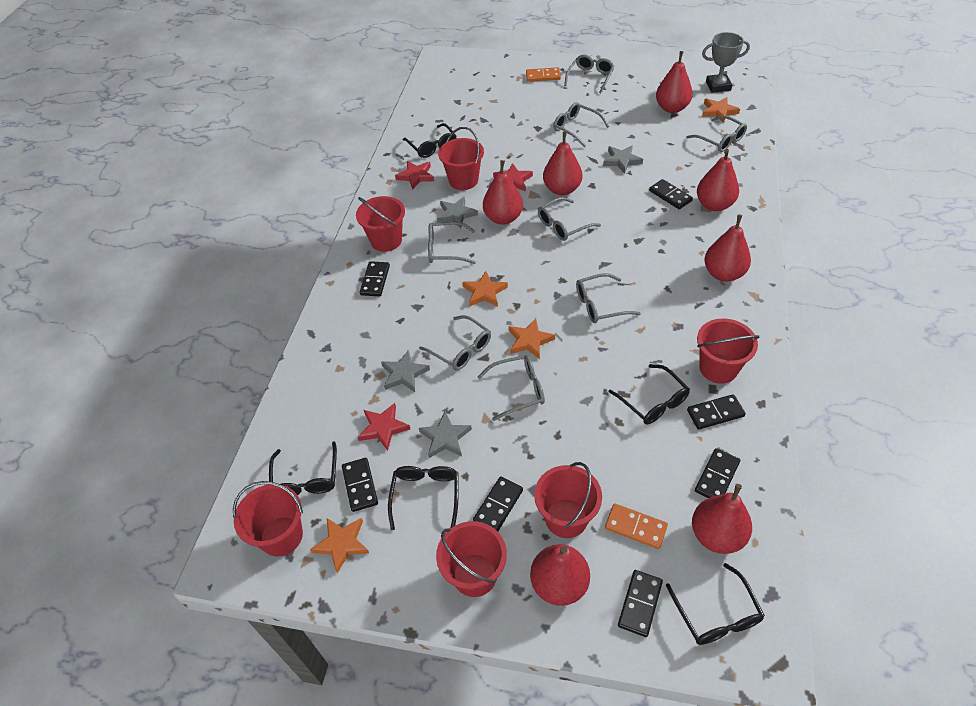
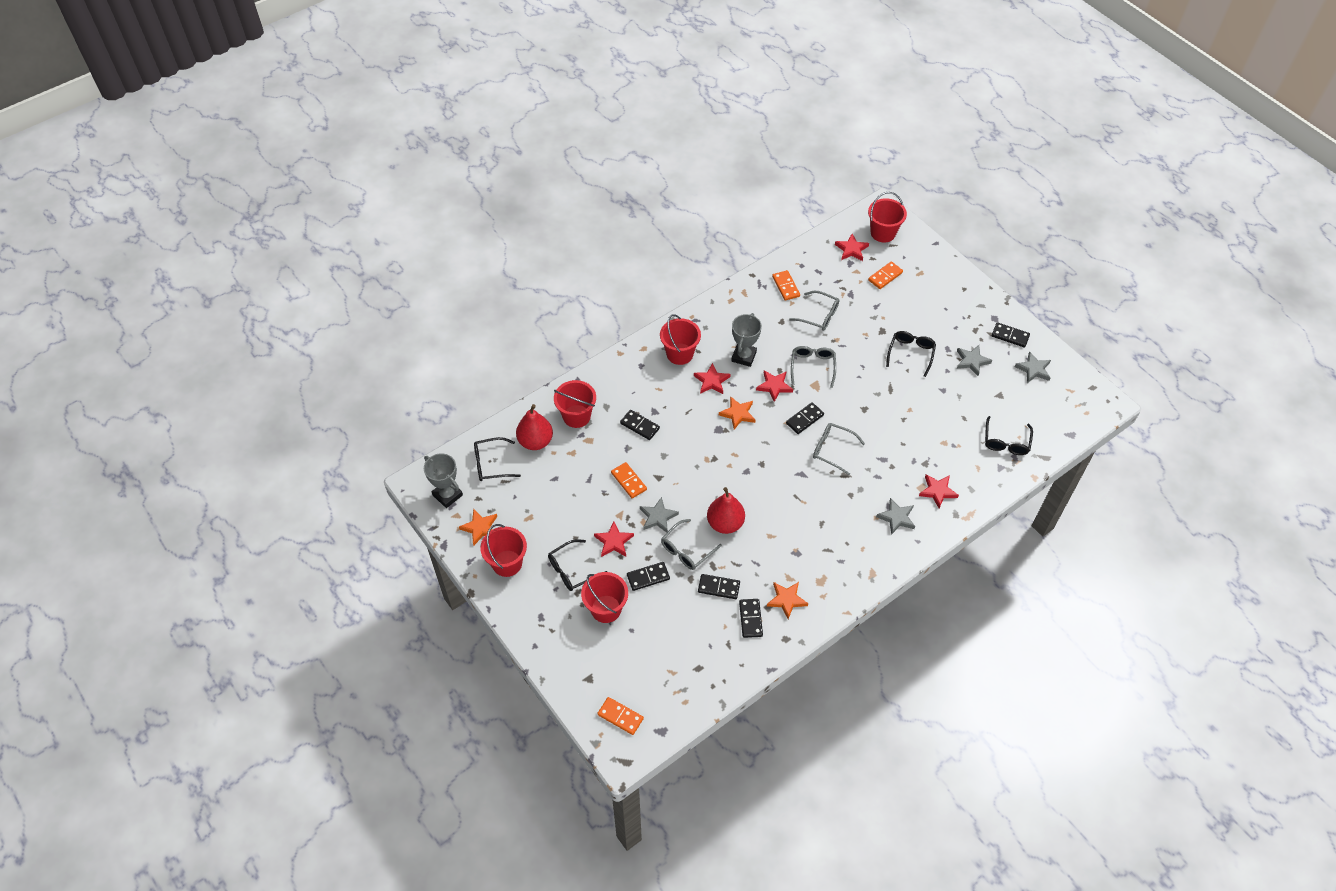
black domino: [342,458,378,512] [360,261,390,297] [473,476,523,531] [618,570,663,637] [649,179,693,209] [687,394,746,430] [695,448,740,498] = 7 -> [620,410,660,440] [627,562,670,591] [698,574,740,599] [739,599,763,638] [786,402,824,434] [992,322,1030,347] = 6
black glasses: [269,441,337,495] [388,466,459,530] [403,123,457,158] [609,364,690,424] [666,563,765,645] = 5 -> [474,437,521,481] [548,539,607,591] [886,331,936,377] [985,416,1033,455] = 4
grey glasses: [419,315,491,370] [428,221,476,264] [478,355,545,421] [538,197,601,241] [553,102,609,147] [564,55,615,93] [576,273,641,323] [686,116,747,152] = 8 -> [661,519,722,570] [789,291,839,331] [791,346,836,388] [813,423,865,475] = 4
grey trophy: [702,32,750,93] = 1 -> [424,453,463,508] [731,313,762,367] = 2
orange domino: [526,67,561,82] [605,503,668,549] = 2 -> [597,697,644,735] [611,462,647,498] [772,270,800,301] [868,261,903,289] = 4
orange star: [310,518,369,574] [462,271,508,307] [509,318,555,359] [702,97,740,123] = 4 -> [459,509,497,545] [719,396,755,429] [767,582,808,619] = 3
red bucket: [233,481,303,556] [356,196,405,252] [436,521,507,597] [438,127,484,190] [534,462,602,538] [697,318,759,384] = 6 -> [480,524,527,577] [554,380,596,428] [581,572,628,623] [660,314,701,365] [868,192,907,242] = 5
red pear: [483,160,523,225] [530,544,590,606] [543,131,582,195] [656,51,693,113] [692,484,752,554] [697,149,739,211] [704,214,751,282] = 7 -> [516,404,553,450] [707,487,745,534] = 2
red star: [358,403,410,451] [395,161,434,190] [493,163,533,191] = 3 -> [594,522,634,557] [694,363,731,394] [756,370,793,402] [835,234,869,261] [919,474,959,508] = 5

